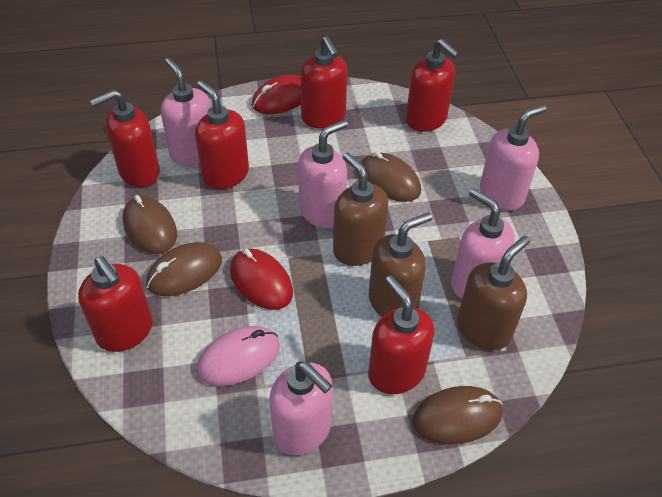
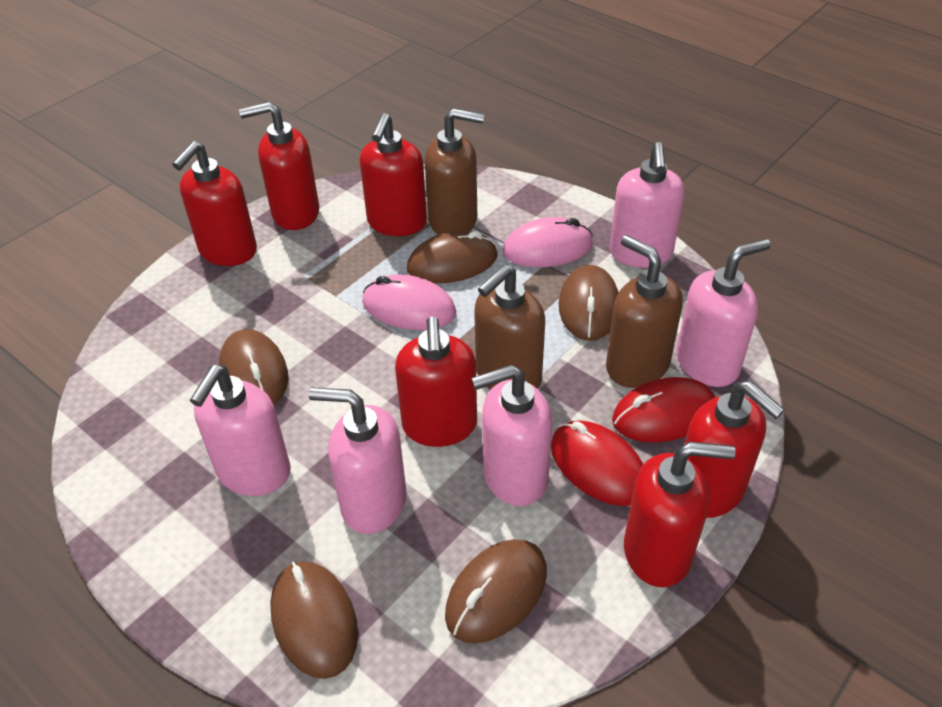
brown mouse: [123,195,177,254] [146,242,222,296] [361,151,421,202] [413,386,503,444] = 4 -> [219,329,288,405] [270,561,358,679] [407,231,498,284] [445,539,547,644] [559,265,618,341] = 5
pink mouse: [197,326,280,386] = 1 -> [362,274,456,330] [503,217,593,267] = 2

